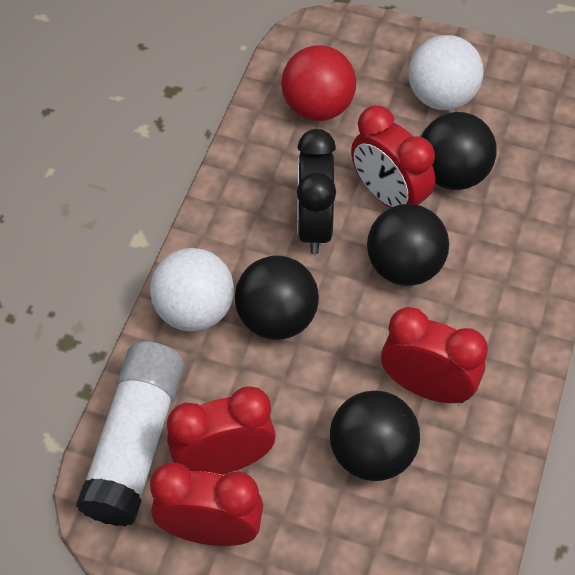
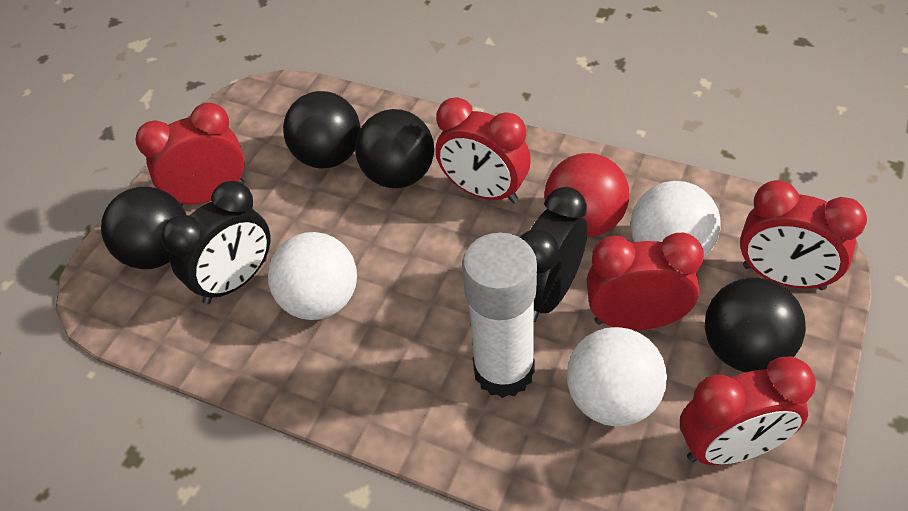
black clock: [297,129,336,254] = 1 -> [161,181,270,304] [520,187,587,322] = 2
red clock: [150,462,263,546] [167,386,276,475] [351,106,435,208] [381,307,488,403] = 4 -> [135,103,245,206] [436,97,531,203] [586,233,704,330] [680,357,816,465] [740,180,867,290] = 5
white ball: [150,248,234,332] [409,35,484,110] = 2 -> [268,232,357,320] [567,327,667,427] [631,181,720,258] = 3

